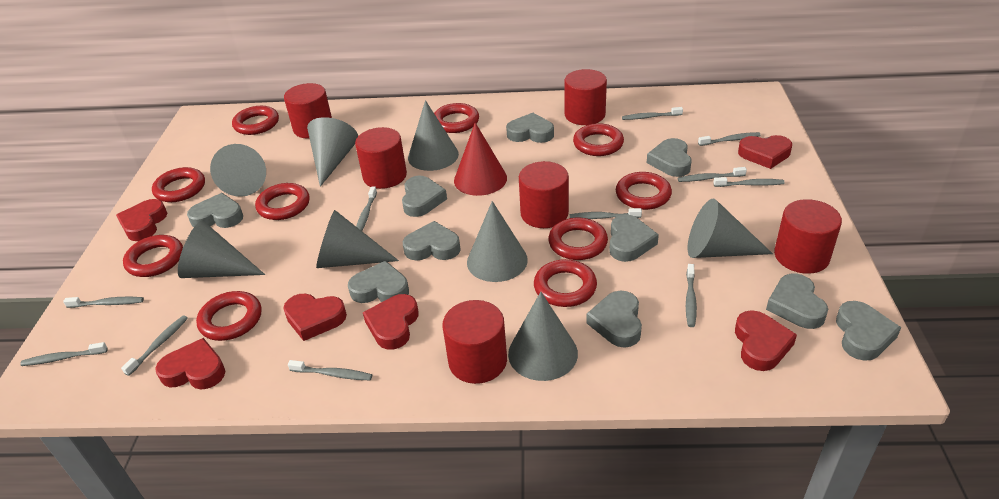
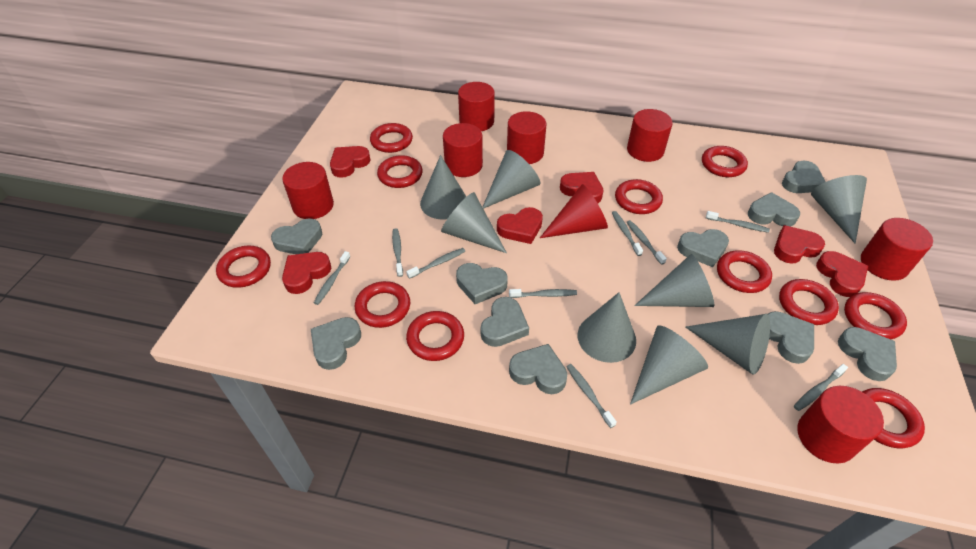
grey toothbrush: [20,342,108,366] [63,297,144,308] [121,315,188,376] [288,360,372,380] [356,187,377,231] [570,208,642,219] [622,107,683,120] [678,167,747,182] [686,264,697,327] [698,132,761,146] [714,177,785,187] = 11 -> [314,251,350,305] [392,228,403,277] [406,248,465,279] [509,289,577,298] [566,364,617,428] [612,211,643,256] [626,220,667,265] [706,211,770,233] [794,364,848,411] = 9
red cylinder: [284,83,332,139] [355,127,407,189] [442,300,507,384] [519,161,569,228] [564,69,607,125] [774,199,842,274] = 6 -> [282,162,334,219] [443,123,483,177] [458,82,495,131] [507,111,546,164] [627,109,673,162] [797,386,884,463] [861,218,933,281] = 7
red ring: [123,235,183,277] [152,167,205,202] [196,291,262,341] [232,106,279,135] [255,183,310,220] [434,103,479,133] [534,259,597,307] [548,218,608,260] [573,123,624,156] [616,172,672,210] = 10 -> [216,246,271,288] [355,281,410,328] [370,123,413,153] [377,155,423,188] [406,311,464,361] [615,179,663,214] [702,146,748,177] [717,250,772,293] [779,279,839,325] [844,292,907,339] [862,388,925,448] = 11

